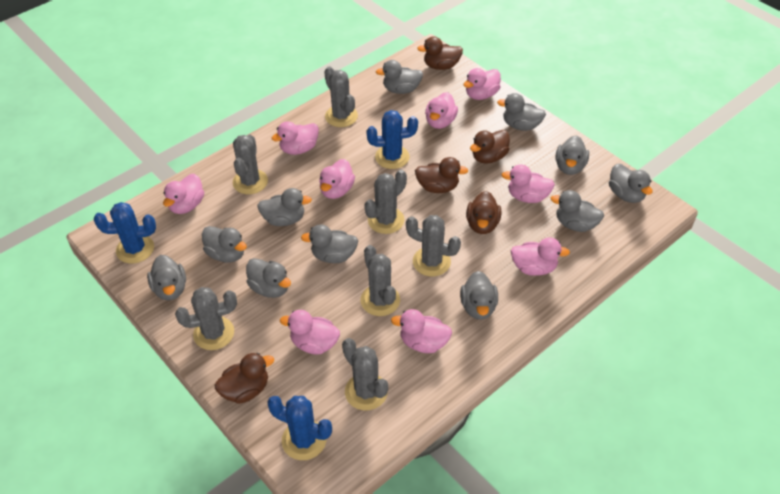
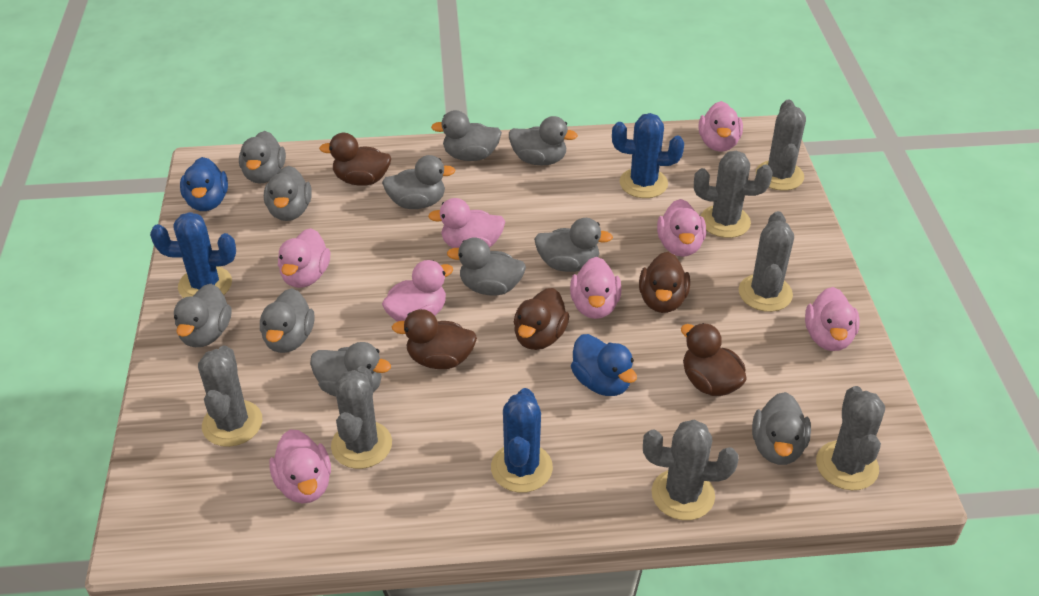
blue duck: none = 0 -> [180,157,228,211] [571,334,637,396] = 2
pink duck: [163,174,204,214] [272,121,319,155] [280,310,340,354] [319,159,355,199] [391,309,452,353] [425,92,458,129] [464,68,501,100] [502,165,555,203] [511,237,570,276] = 9 -> [269,429,331,504] [278,228,330,288] [382,260,453,322] [428,198,506,248] [570,257,621,319] [657,199,706,257] [699,101,743,152] [805,287,860,351] = 8

